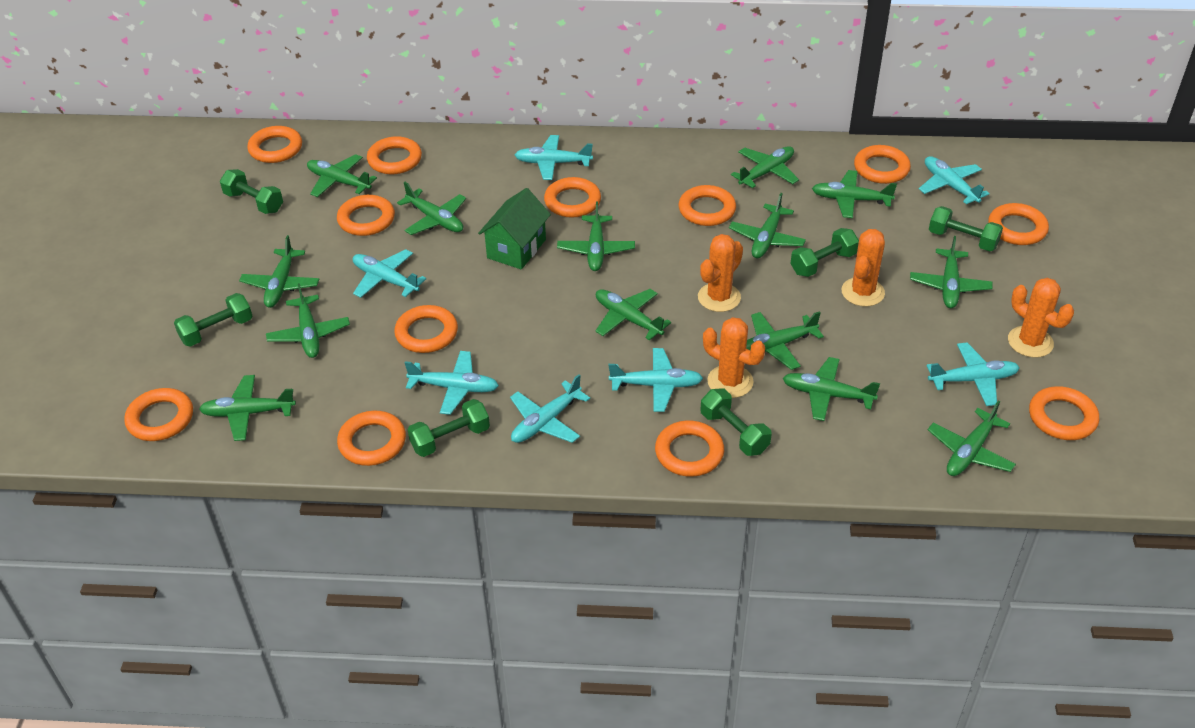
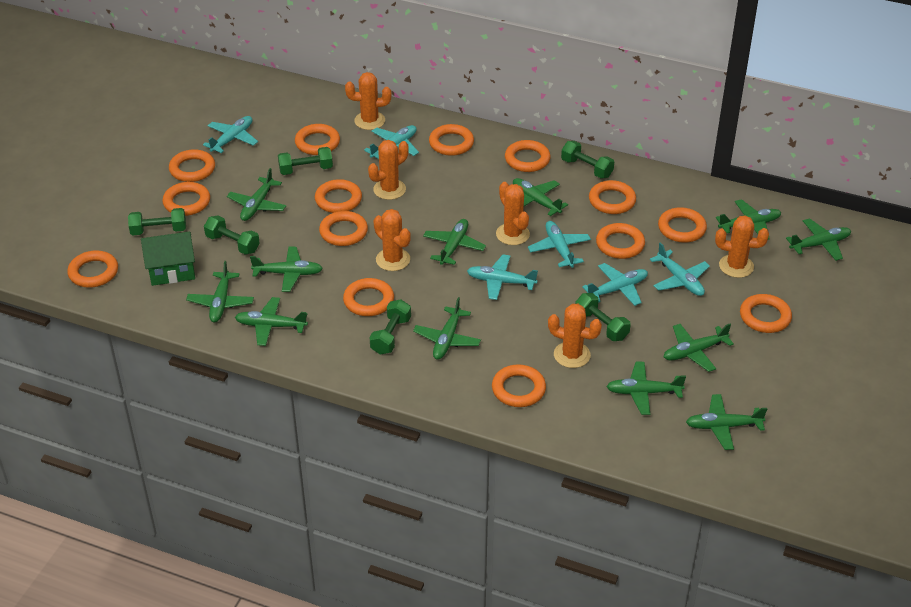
green plane: [199,375,296,441] [239,235,319,308] [266,283,350,358] [307,154,377,197] [397,182,466,235] [557,201,635,271] [595,289,671,340] [729,193,806,258] [731,146,799,188] [746,311,824,370] [783,357,880,421] [812,170,897,218] [910,236,992,308] [928,401,1016,476] = 14 -> [186,261,254,322] [227,168,286,221] [235,297,308,346] [250,247,323,292] [413,297,481,360] [423,219,486,265] [513,178,568,216] [606,362,686,415] [664,324,734,372] [686,394,767,450] [716,199,781,240] [786,218,851,261] = 12
orange cactus: [698,234,743,312] [703,317,765,398] [841,229,885,307] [1008,278,1074,358] = 4 -> [345,72,391,130] [368,140,408,200] [374,209,411,271] [496,182,530,245] [548,304,602,368] [715,215,769,278] = 6
orange ring: [124,388,193,441] [247,126,302,163] [337,195,395,236] [337,411,406,466] [367,136,422,174] [394,305,458,353] [544,177,601,218] [655,420,724,477] [679,185,736,226] [854,145,911,184] [988,203,1049,245] [1029,386,1099,440] = 12 -> [67,250,118,288] [162,182,210,216] [169,149,215,182] [295,124,340,155] [315,179,362,213] [319,211,368,246] [343,278,394,316] [429,124,474,156] [492,364,546,407] [505,140,551,172] [589,180,636,214] [596,223,645,259] [658,207,707,243] [740,294,792,333] = 14
turquoise plane: [353,249,426,298] [405,351,499,415] [510,374,590,443] [515,135,593,180] [608,348,703,412] [919,156,990,204] [926,342,1020,406] = 7 -> [203,116,258,153] [364,125,419,159] [467,254,538,300] [528,221,591,268] [582,263,648,306] [650,242,710,296] = 6

